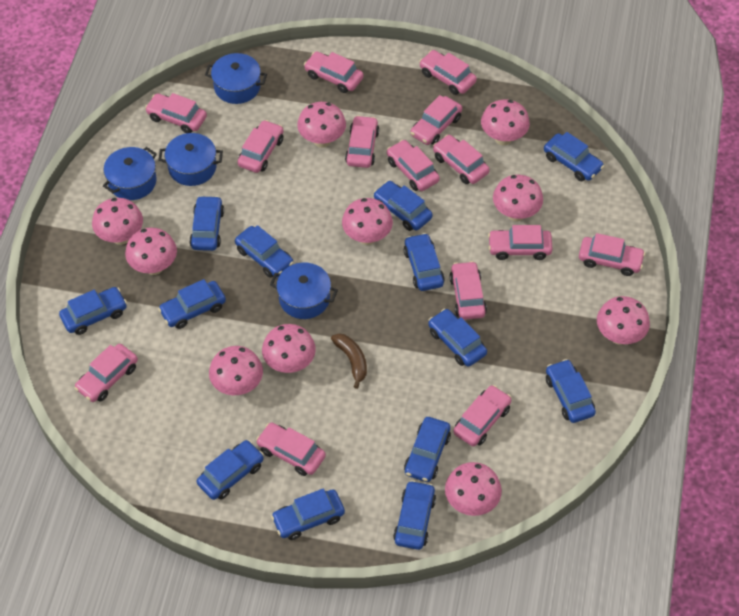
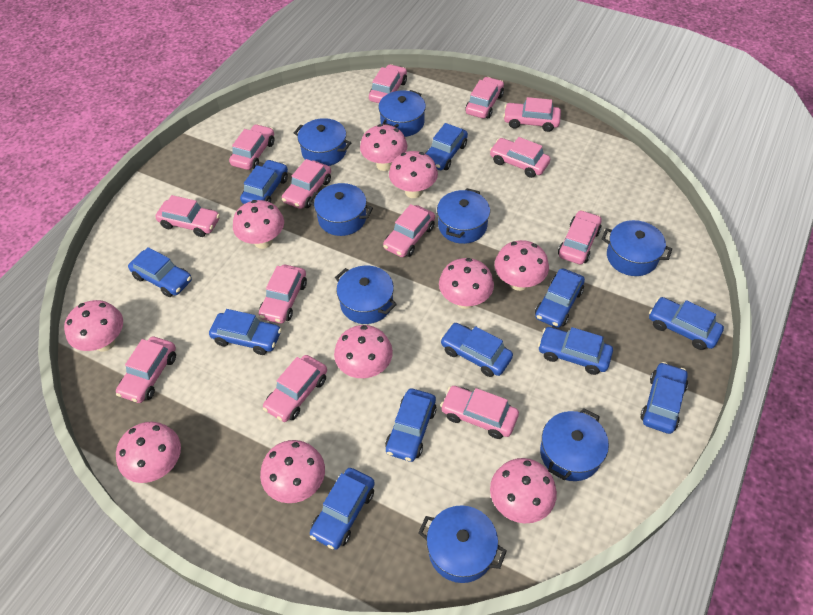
blue car: [59,287,127,335] [158,279,226,329] [189,196,224,251] [197,440,264,500] [235,225,294,278] [271,489,345,540] [373,181,433,231] [393,480,436,550] [404,233,445,291] [404,417,451,482] [428,309,487,367] [544,132,604,181] [546,359,596,423] = 13 -> [128,247,192,297] [209,309,282,355] [240,159,288,204] [310,468,375,550] [385,389,437,462] [425,123,468,170] [440,323,513,377] [535,269,585,328] [538,327,613,375] [640,362,688,434] [649,297,724,350] = 11
blue pot: [103,147,157,200] [158,133,223,186] [205,53,267,104] [270,263,338,319] = 4 -> [294,118,351,166] [309,183,373,236] [335,266,397,324] [378,90,426,137] [418,505,507,583] [437,188,490,244] [540,408,609,481] [602,220,672,276] = 8
brown banana: [331,334,367,389] = 1 -> none = 0
pink car: [74,344,138,402] [145,93,207,133] [238,120,284,173] [256,423,326,476] [304,51,364,93] [345,115,379,168] [387,140,440,191] [410,95,462,145] [419,50,477,95] [433,135,490,184] [449,261,487,320] [453,385,511,446] [488,225,552,260] [579,233,645,276] = 14 -> [116,337,176,403] [155,195,220,237] [229,124,275,170] [259,265,307,324] [263,355,327,422] [282,159,331,209] [369,64,407,103] [383,204,435,257] [440,386,519,439] [465,77,504,118] [490,137,550,178] [503,97,561,132] [558,210,602,264] = 13

